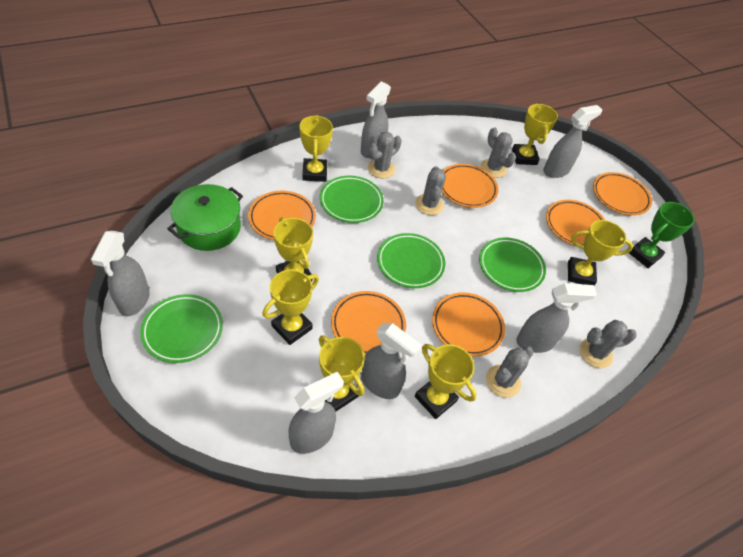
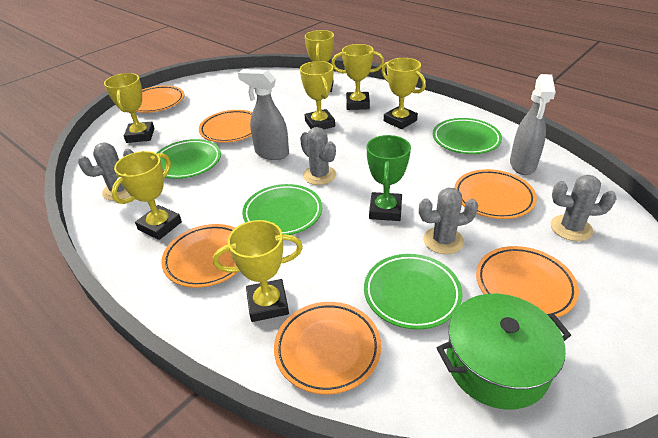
grey cactus: [368,132,402,178] [415,166,446,215] [481,127,516,178] [486,346,534,398] [580,320,637,368] = 5 -> [78,143,134,201] [300,127,336,185] [419,187,478,254] [551,175,617,241] = 4
grey spray bottle: [91,231,150,316] [289,372,344,454] [361,81,391,158] [361,323,422,399] [516,283,597,353] [543,105,602,178] = 6 -> [238,69,289,160] [510,74,556,175] = 2

